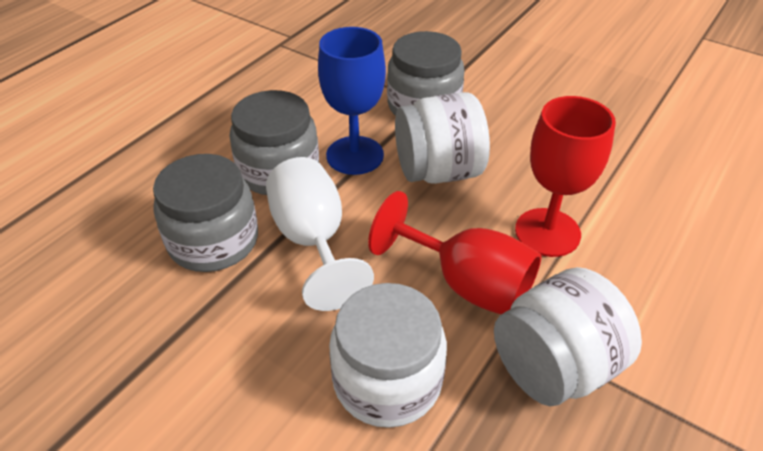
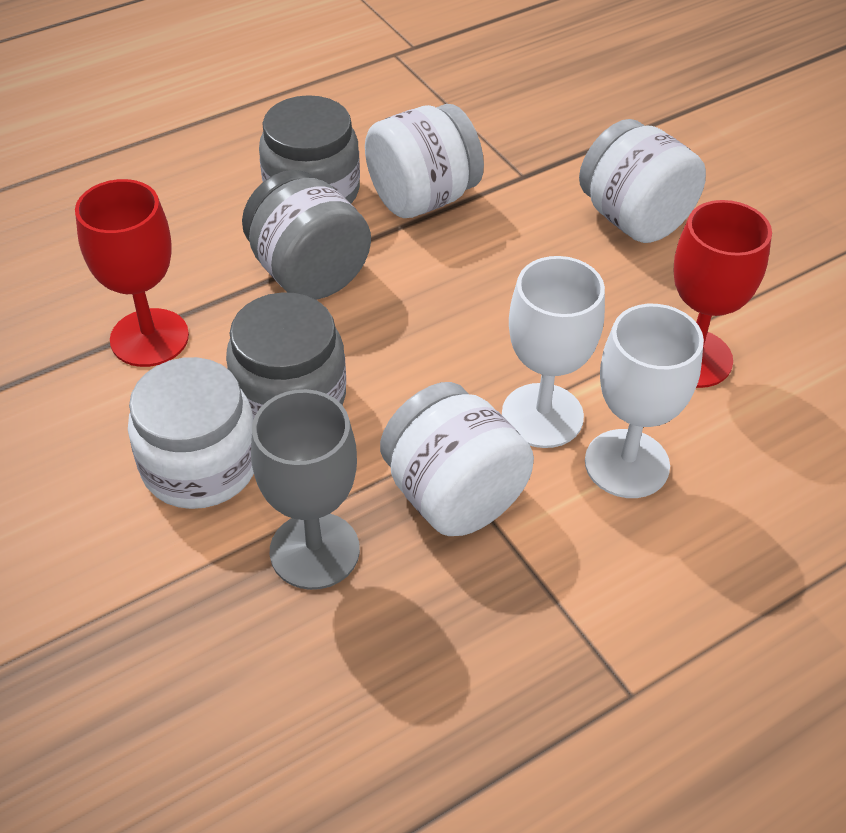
blue goblet: [318,27,386,175] = 1 -> none = 0
grey goblet: none = 0 -> [251,389,360,590] = 1
white goblet: [266,157,374,311] = 1 -> [502,256,605,448] [585,304,704,498] = 2
white jar: [329,283,447,428] [395,92,490,184] [494,267,642,406] = 3 -> [128,357,254,509] [365,104,484,218] [380,382,534,536] [579,119,706,243] = 4

